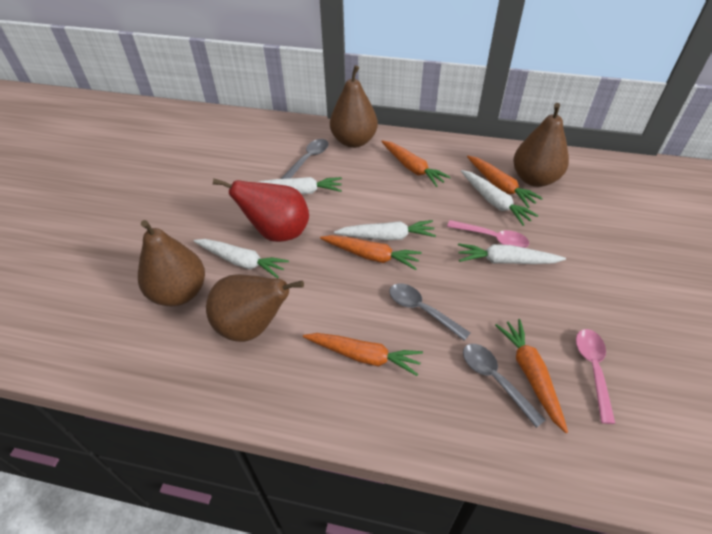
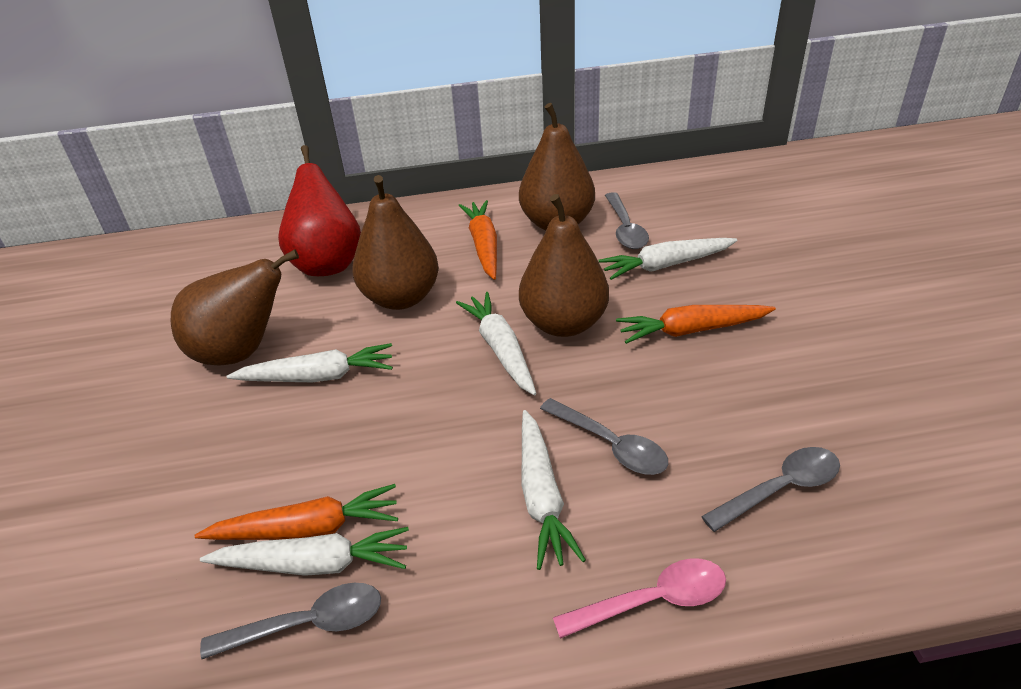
grey spoon: [281,139,329,179] [389,283,470,341] [463,344,545,428] = 3 -> [200,583,381,659] [540,398,668,475] [605,192,649,249] [701,447,840,532] = 4
orange carrot: [303,333,423,376] [320,235,422,270] [381,140,451,187] [467,156,543,208] [495,319,568,433] = 5 -> [195,484,398,540] [458,200,497,280] [616,305,776,344] = 3
pink spoon: [447,220,529,248] [576,329,615,424] = 2 -> [553,558,726,639] = 1

